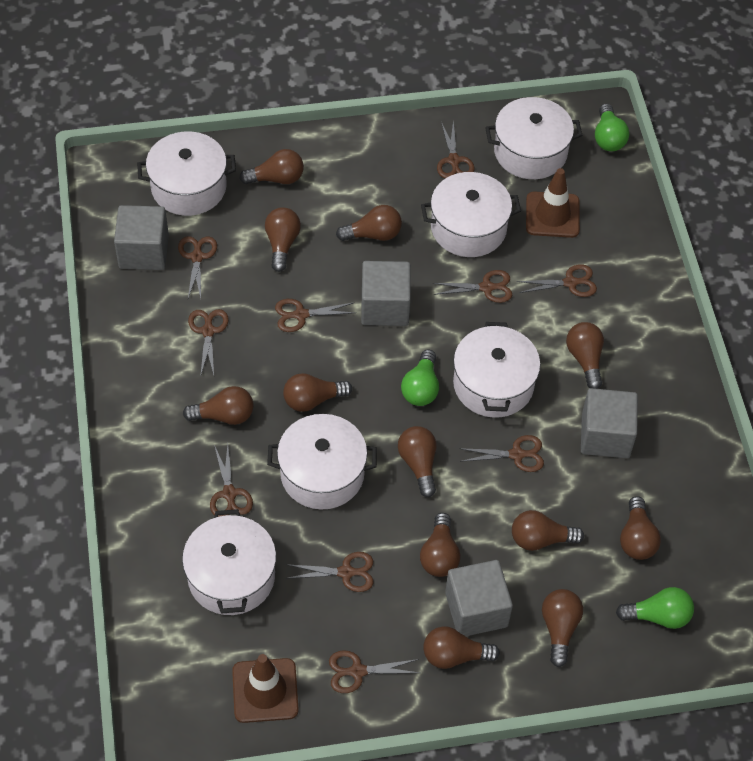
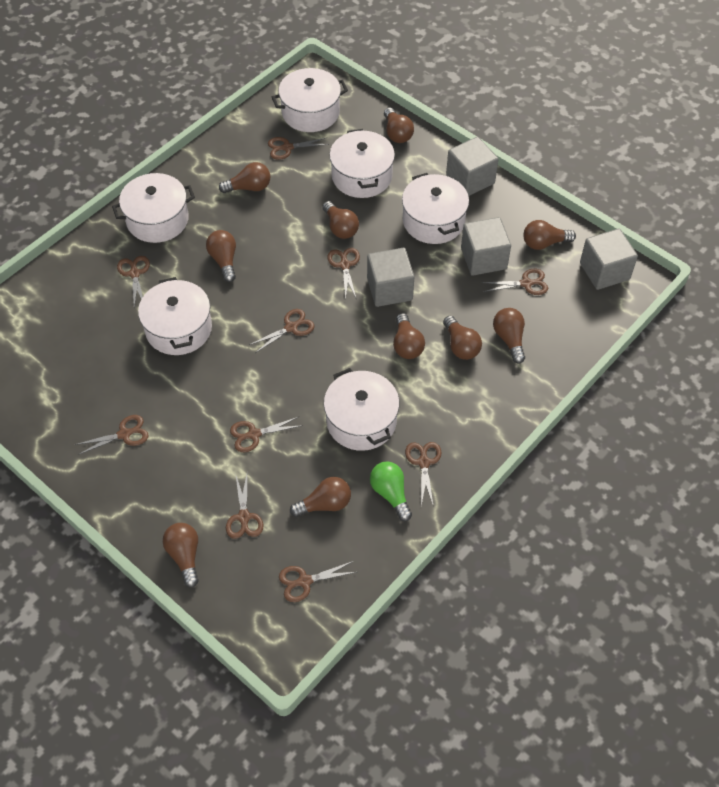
brown light bulb: [183,386,254,425] [239,149,304,184] [265,207,301,272] [283,373,352,412] [336,205,402,241] [398,426,437,497] [420,513,461,577] [423,626,500,669] [512,510,584,551] [542,589,583,667] [566,322,604,389] [620,496,661,560] = 12 -> [163,523,199,588] [206,230,236,282] [219,162,270,193] [290,477,351,517] [322,201,359,239] [384,108,414,143] [393,313,425,359] [443,316,482,360] [493,308,525,364] [523,220,576,250] = 10
brown traffic cone: [232,654,299,723] [526,168,580,238] = 2 -> none = 0
green light bulb: [401,349,439,406] [595,104,629,151] [616,587,694,629] = 3 -> [370,461,412,521] = 1

